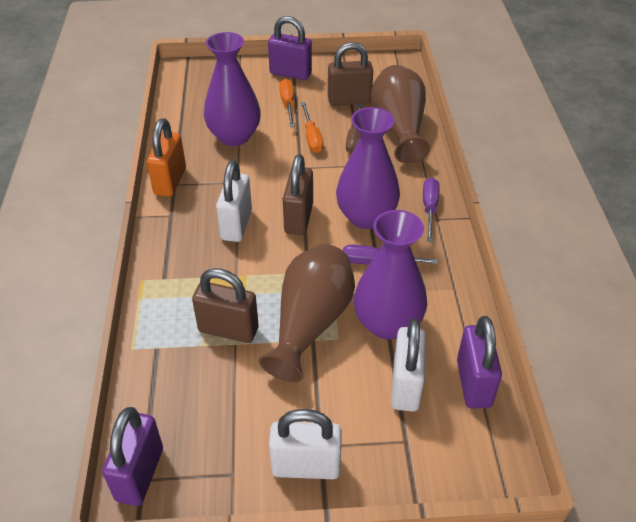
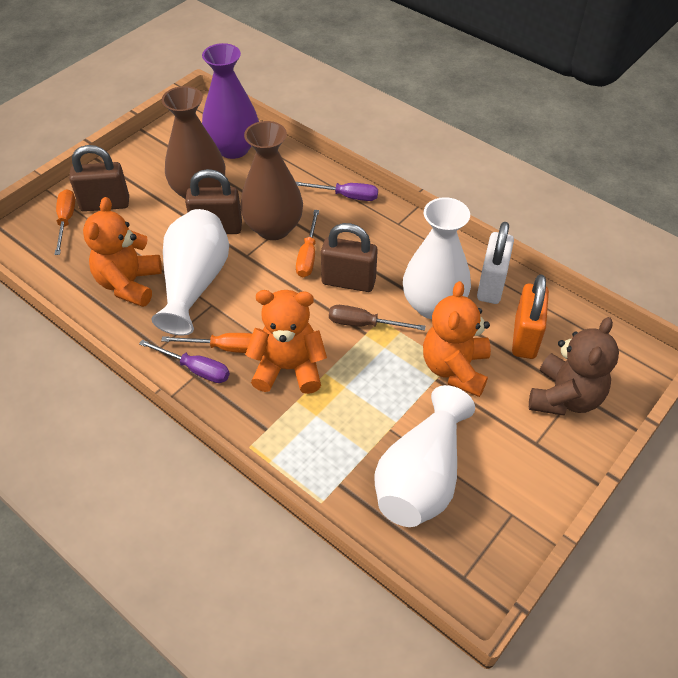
brown teddy bear: none = 0 -> [529,317,619,416] = 1
orange screwdriver: [279,79,295,127] [301,102,324,153] = 2 -> [54,189,76,255] [161,333,253,353] [296,210,319,277] = 3
orange teddy bear: none = 0 -> [83,197,162,307] [245,290,327,394] [423,281,491,397] = 3
purple padlock: [102,407,163,506] [268,16,312,80] [457,316,502,409] = 3 -> none = 0
purple vase: [204,32,261,146] [336,107,400,229] [354,210,427,340] = 3 -> [202,43,259,159] = 1
white padlock: [216,160,252,242] [269,409,342,479] [391,318,426,411] = 3 -> [477,222,514,304] = 1
white vase: none = 0 -> [152,209,229,335] [374,385,475,527] [403,197,471,319] = 3

